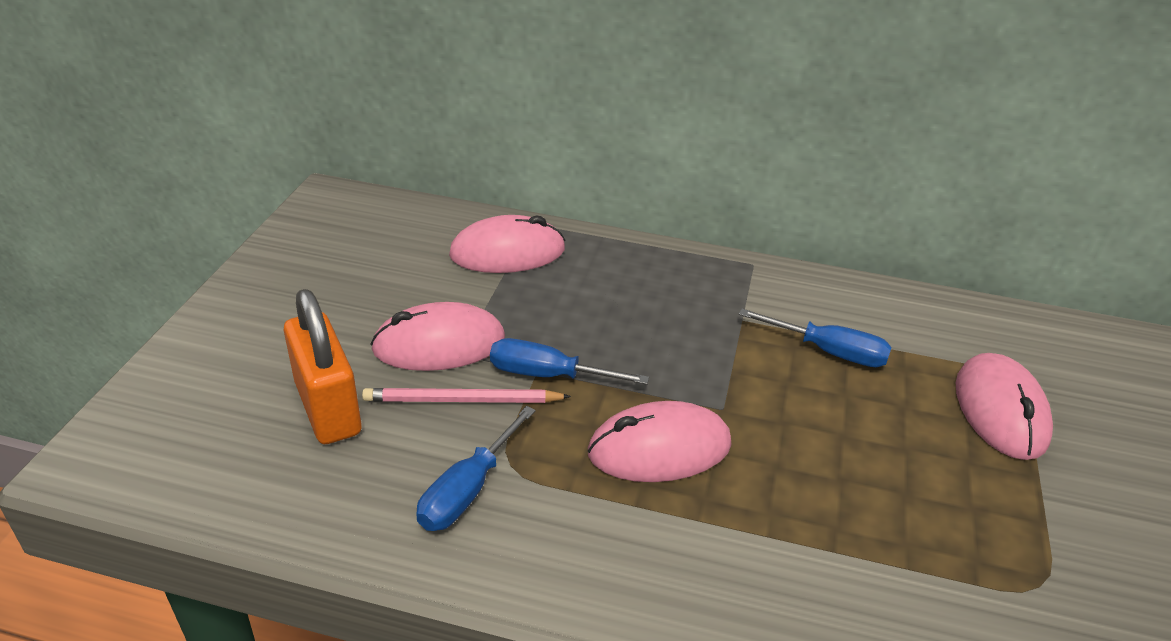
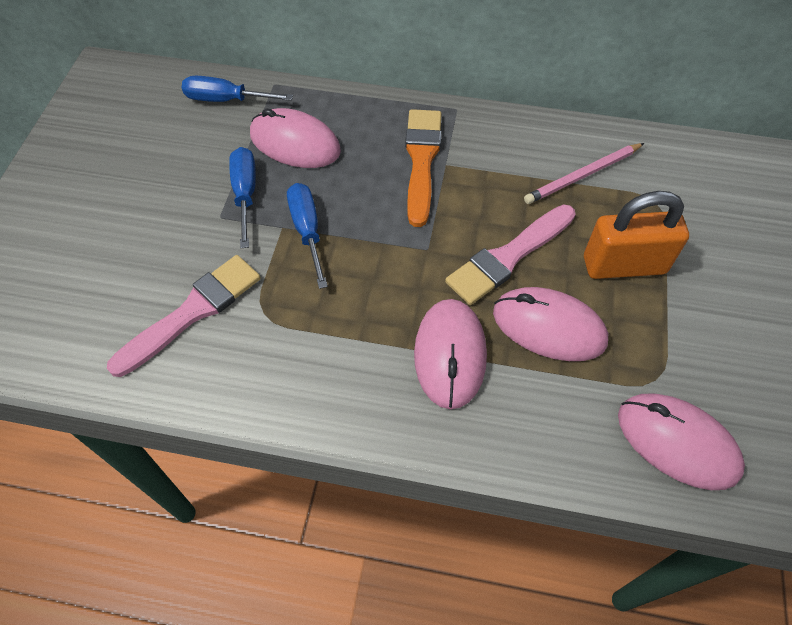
orange brush: none = 0 -> [405,109,442,227] = 1
pink brush: none = 0 -> [107,255,261,377] [445,204,576,305] = 2

